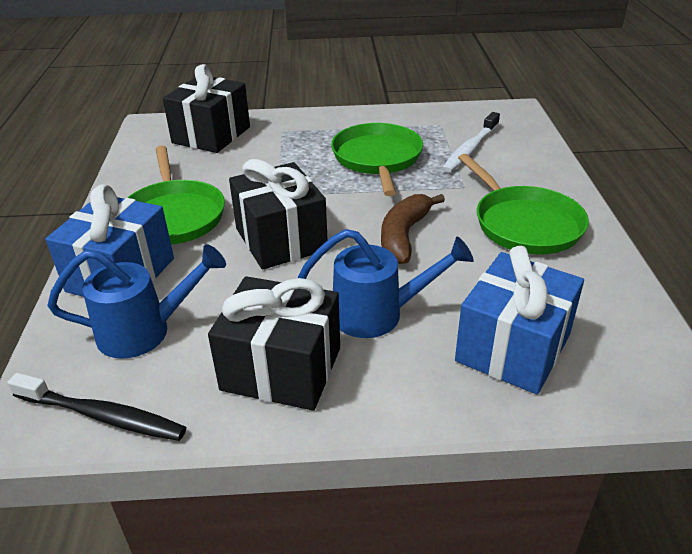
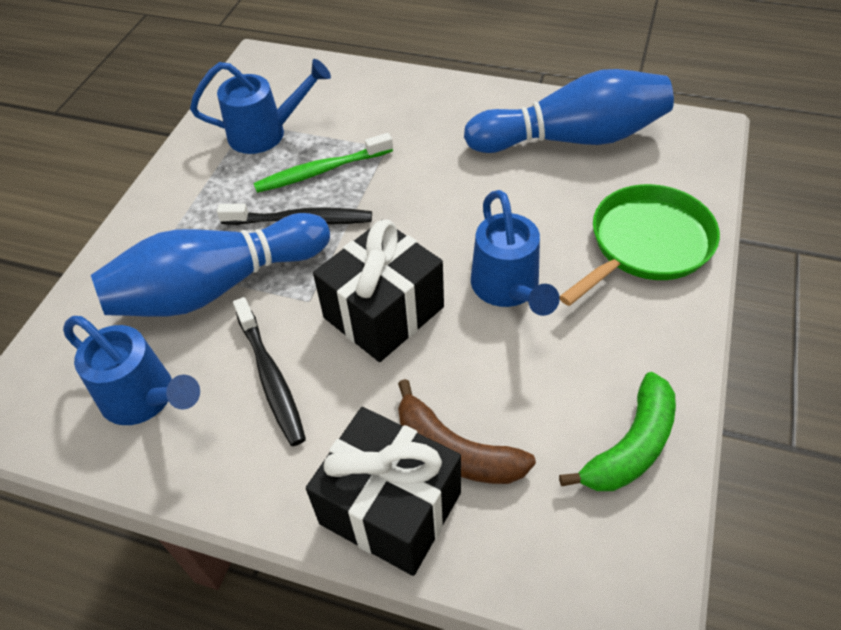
black gift: [163,64,250,153] [208,276,340,411] [229,159,328,270] = 3 -> [306,407,461,576] [313,219,444,362] = 2
black toothbrush: [7,373,186,441] = 1 -> [217,204,372,225] [233,297,306,446] = 2
blue bowling pin: none = 0 -> [91,213,330,317] [464,69,674,153] = 2
blue gift: [45,184,174,297] [455,246,584,394] = 2 -> none = 0
blue watering can: [47,244,226,359] [298,229,474,338] = 2 -> [63,316,200,425] [190,59,331,154] [471,190,560,316] = 3
green banana: none = 0 -> [559,372,676,491] = 1
green pan: [127,146,225,245] [331,123,423,196] [458,154,589,254] = 3 -> [559,184,720,306] = 1
green toothbrush: none = 0 -> [253,133,393,193] = 1
white toothbrush: [442,112,500,173] = 1 -> none = 0

